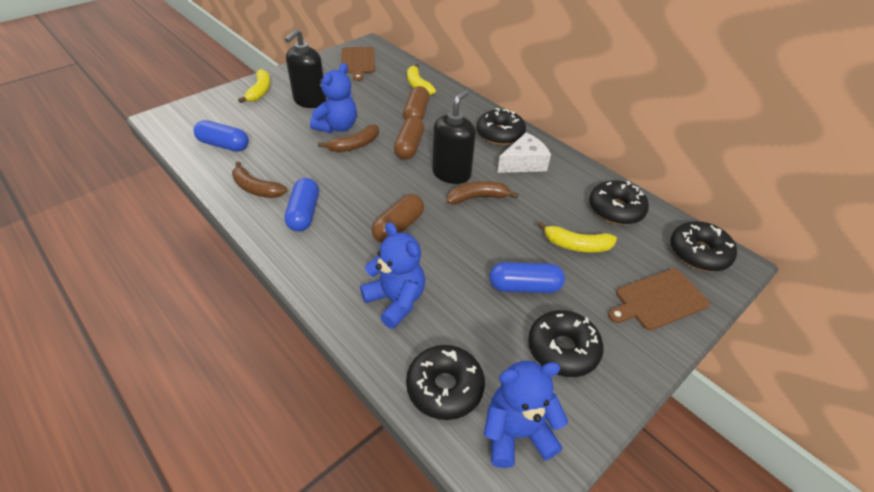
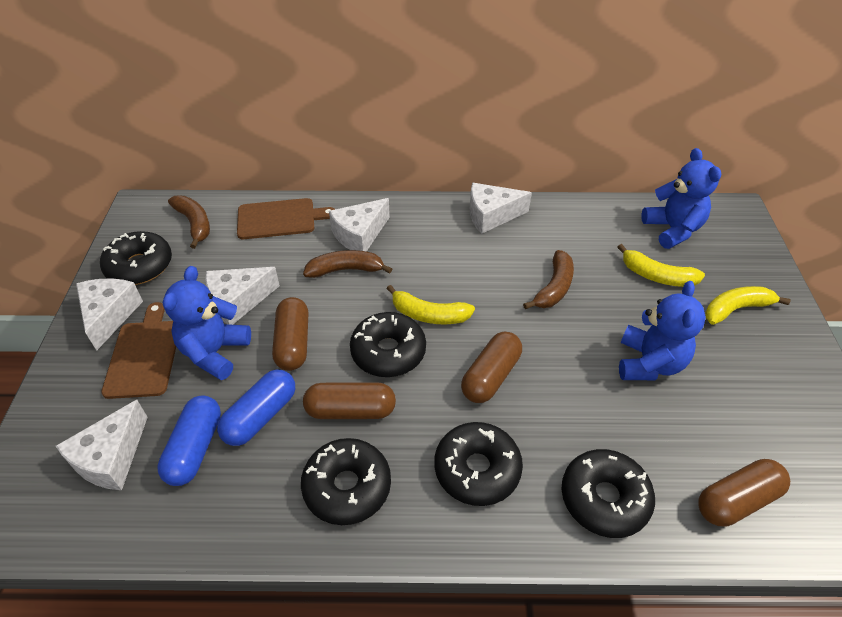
black soap dispenser: [285,29,327,108] [432,90,476,184] = 2 -> none = 0
blue capsule: [194,120,249,152] [285,178,319,232] [489,262,565,293] = 3 -> [157,395,221,486] [217,369,295,446] = 2
brown capsule: [371,194,424,243] [394,117,425,160] [403,86,430,120] = 3 -> [272,297,309,371] [303,382,396,419] [461,332,522,403] [699,459,790,527] = 4
white cheese: [497,132,551,173] = 1 -> [56,400,148,490] [76,279,143,351] [205,267,280,325] [329,198,390,251] [470,183,532,234] = 5

